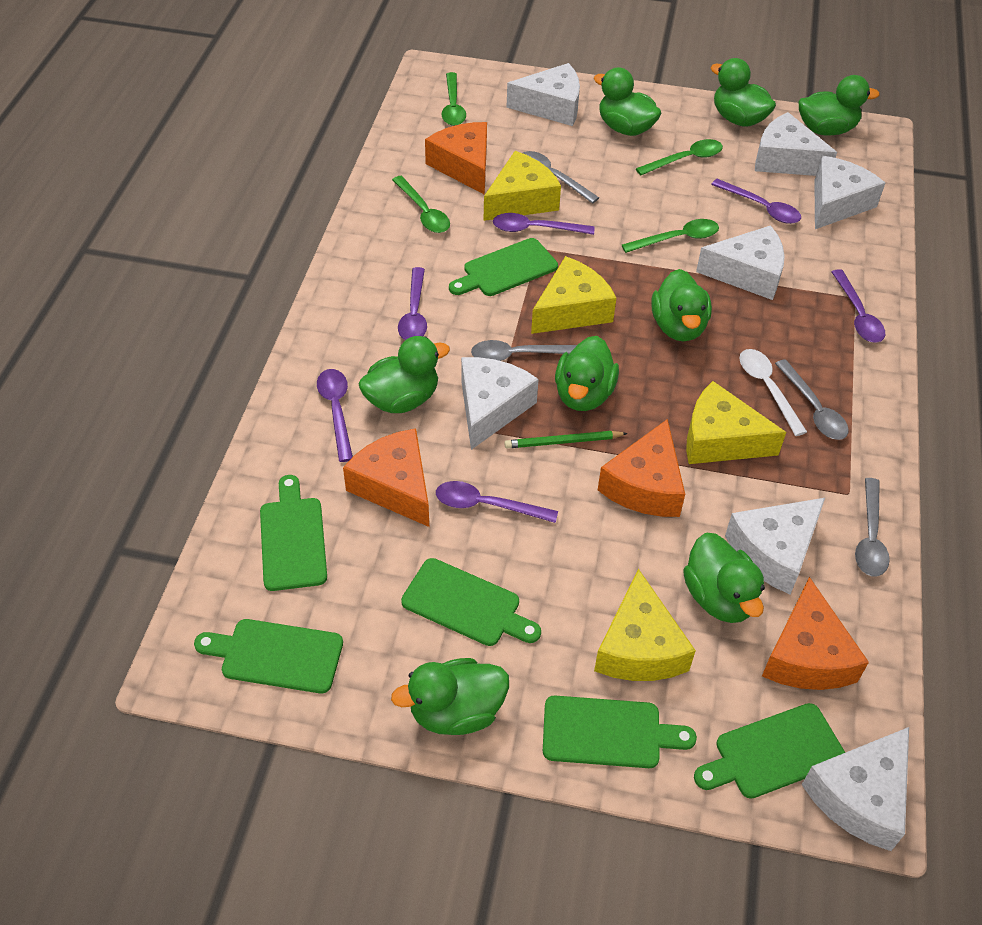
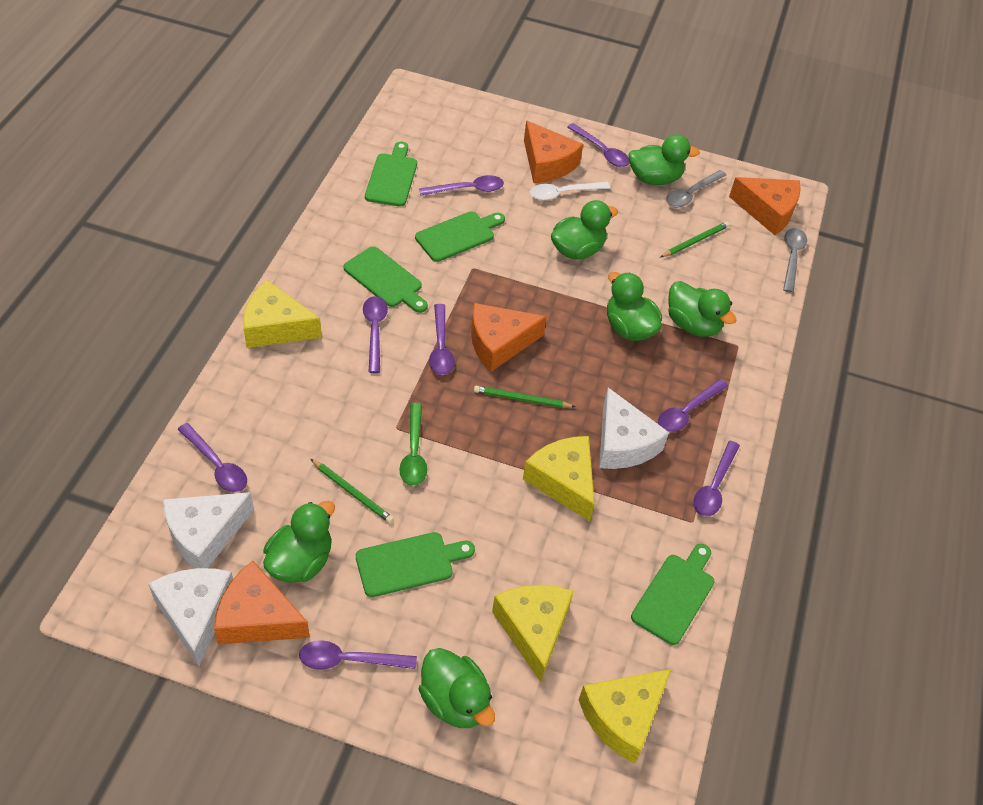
green cutting board: [194,619,343,693] [260,475,327,591] [401,558,541,646] [449,238,558,296] [543,696,697,768] [694,703,845,799] = 6 -> [344,246,428,313] [356,532,475,597] [365,142,417,207] [415,211,505,262] [631,544,714,645] = 5
green duck: [358,336,450,413] [391,658,509,735] [555,336,619,411] [594,67,661,136] [651,269,712,341] [683,533,765,623] [711,58,776,127] [799,75,880,136] = 8 -> [263,501,335,582] [419,648,495,728] [551,200,618,259] [607,272,662,341] [628,134,700,185] [668,281,736,337] = 6
green pencil: [504,431,628,448] = 1 -> [311,459,394,523] [474,386,576,408] [661,222,729,257] = 3
green spoon: [392,176,450,233] [442,72,466,126] [622,219,719,253] [636,139,723,175] = 4 -> [399,403,427,486] = 1
grey spoon: [471,340,577,361] [523,151,599,204] [775,359,849,440] [855,478,890,576] = 4 -> [666,170,726,207] [783,228,807,293] = 2
purple spoon: [317,369,353,462] [398,267,427,340] [436,481,558,523] [493,213,594,235] [711,179,801,224] [832,269,885,342] = 6 -> [178,423,247,492] [299,640,417,670] [363,296,388,373] [419,175,504,196] [429,304,455,375] [567,123,630,167] [658,379,728,432] [693,441,740,516] = 8
white cheese: [461,357,539,450] [506,63,580,126] [696,225,785,300] [725,498,825,594] [755,112,837,176] [802,727,909,851] [814,156,885,229] = 7 -> [148,568,233,666] [163,492,254,569] [599,388,669,469] = 3

